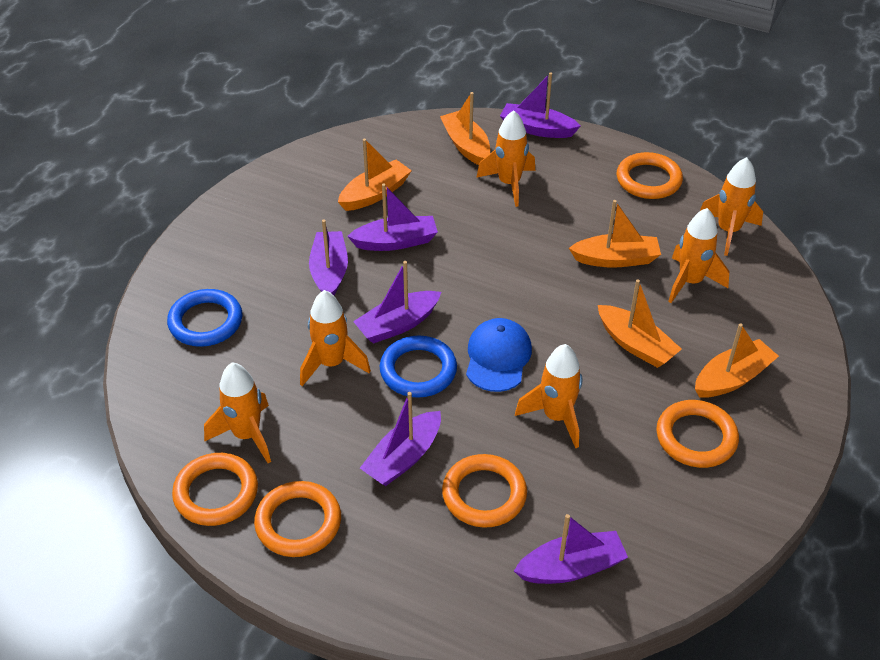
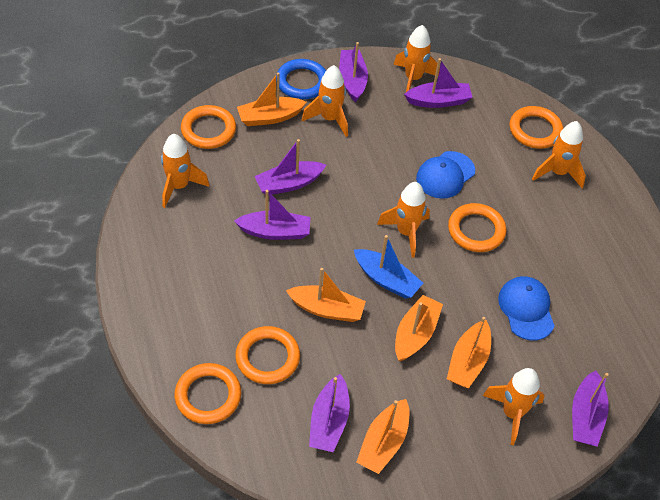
blue boat: none = 0 -> [354,235,423,299] = 1
blue cap: [466,318,532,392] = 1 -> [416,151,475,199] [498,276,555,340] = 2
blue ring: [167,289,242,347] [380,335,457,398] = 2 -> [276,59,326,99] = 1

